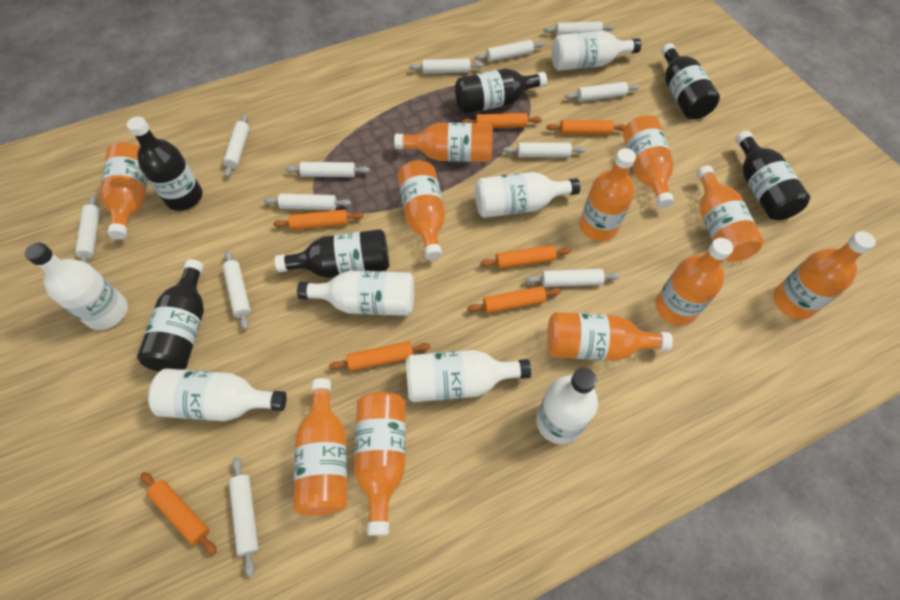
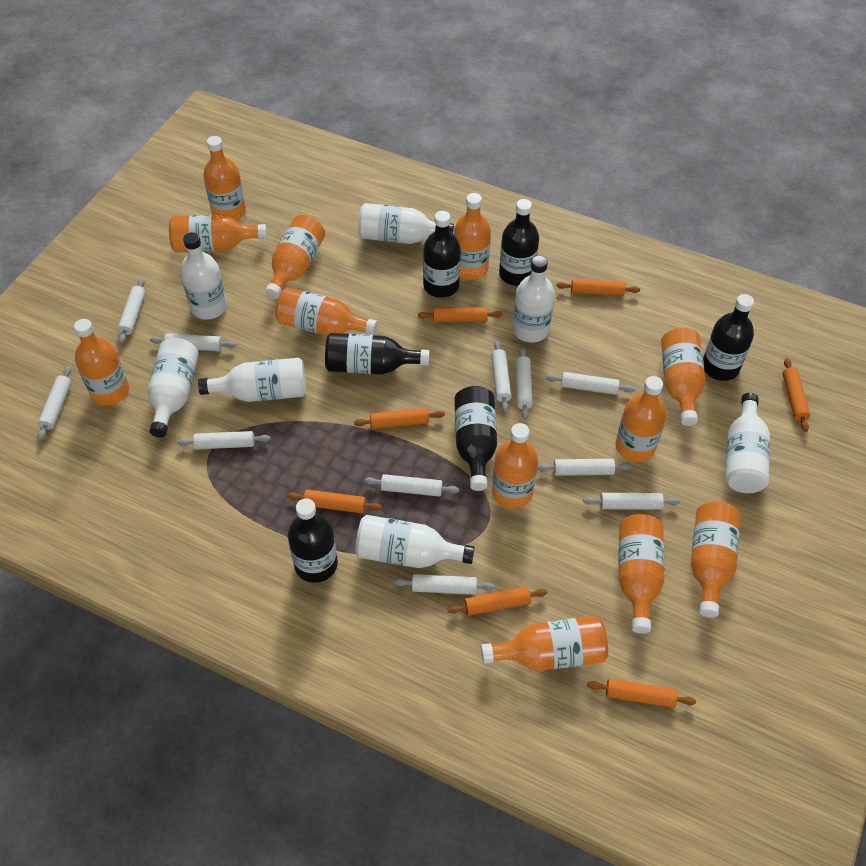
orange bottle: [100,142,147,240] [294,378,347,516] [354,392,406,536] [394,123,493,162] [398,161,445,260] [547,312,673,361] [580,148,636,241] [622,115,674,208] [655,238,733,326] [696,165,764,262] [773,231,876,320] = 11 -> [74,319,129,406] [169,215,267,252] [203,136,246,221] [265,215,325,299] [275,287,378,336] [454,193,491,280] [481,616,608,671] [492,423,538,509] [616,376,667,462] [618,514,664,634] [661,328,705,426] [691,501,741,618] = 12
white rolling pin: [75,195,100,263] [222,250,251,330] [223,114,249,177] [229,457,259,577] [264,194,351,210] [285,162,370,177] [409,58,484,74] [475,40,545,62] [503,143,586,157] [525,269,620,287] [543,21,615,36] [565,82,640,102] = 12 -> [38,366,71,440] [118,278,146,344] [150,333,237,351] [177,431,271,450] [364,474,459,497] [394,574,495,595] [491,340,512,412] [516,347,533,420] [537,459,631,476] [546,372,635,395] [583,493,680,510] = 11

